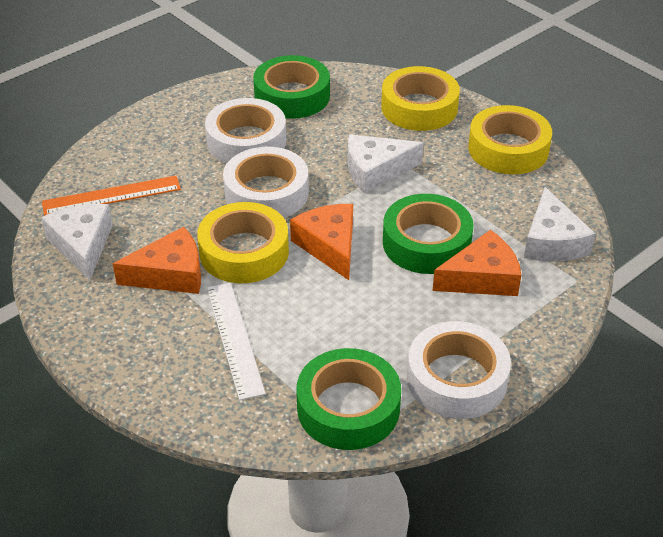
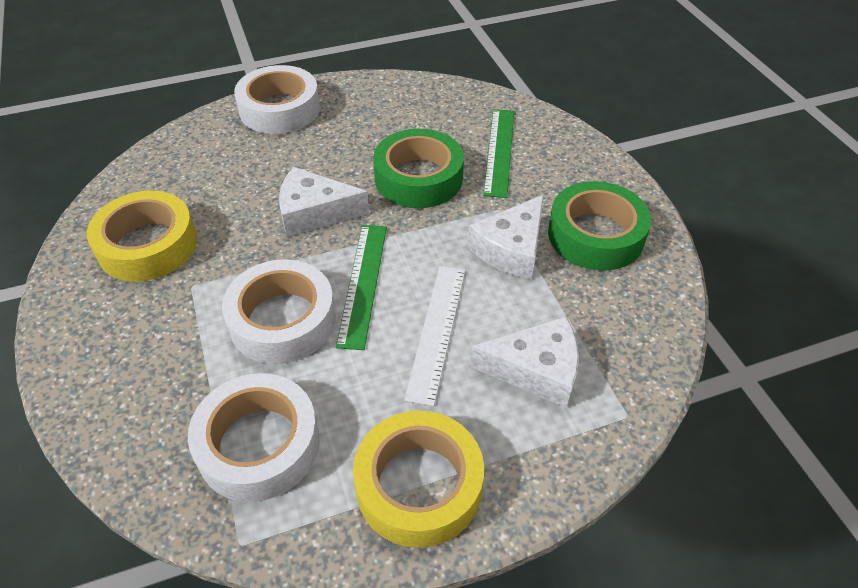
green ruler: none = 0 -> [336,225,387,350] [483,109,514,198] = 2
green tape: [253,55,330,119] [296,348,401,450] [383,194,474,274] = 3 -> [373,129,464,208] [548,181,651,271] = 2
orange cheese: [113,227,201,294] [290,204,353,280] [433,230,521,296] = 3 -> none = 0
orange ruler: [42,176,181,216] = 1 -> none = 0
yellow tape: [197,202,289,283] [381,66,460,131] [468,105,552,174] = 3 -> [87,191,197,282] [353,410,484,548] = 2

